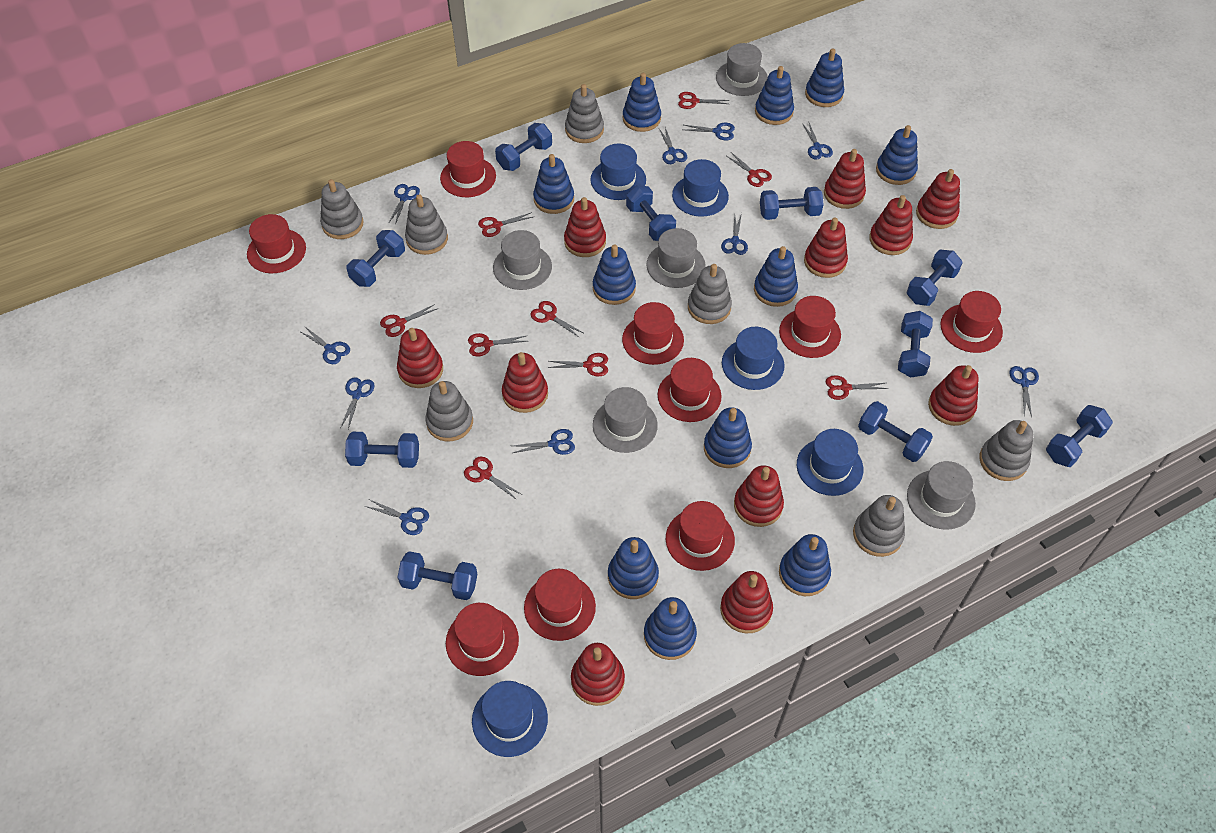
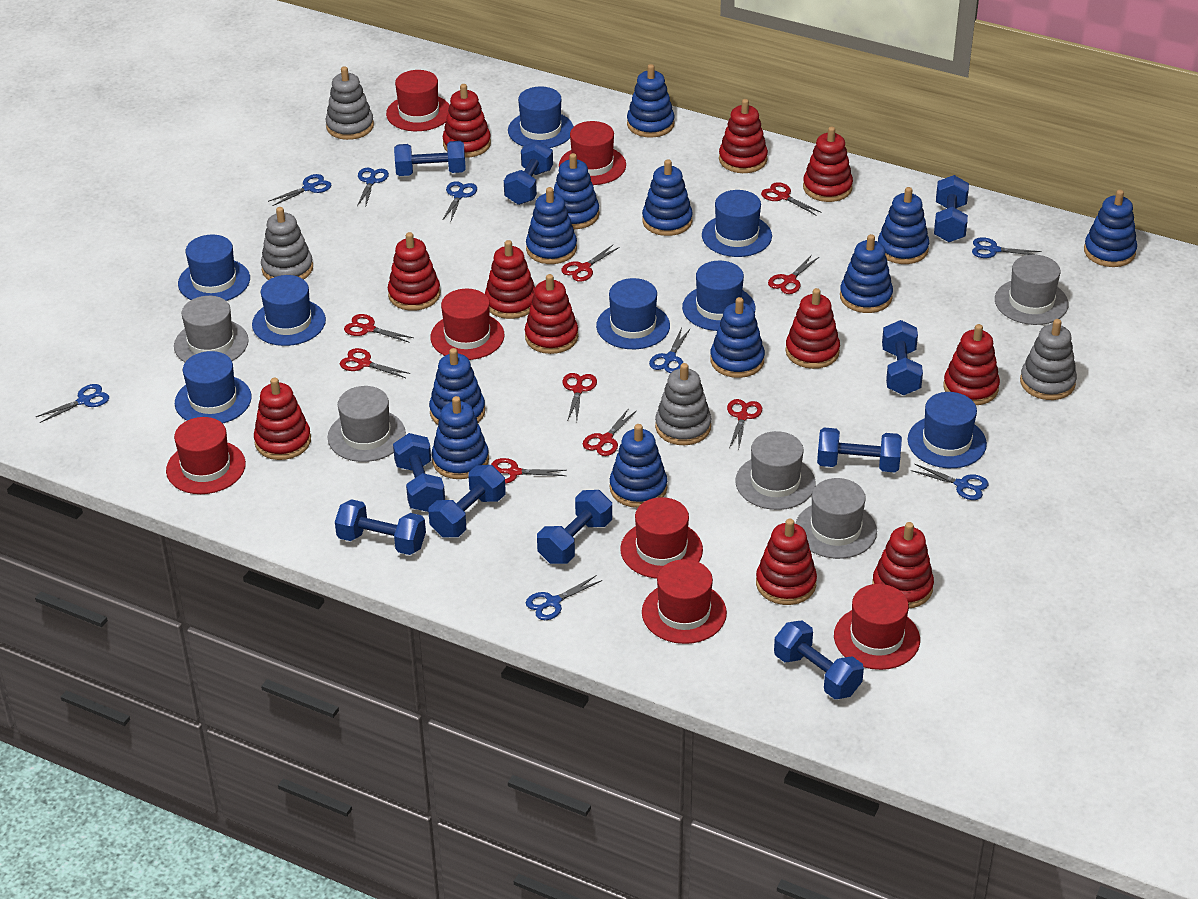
blue hat: [472,681,548,757] [590,143,646,200] [672,159,729,217] [722,327,785,390] [797,429,863,496] = 5 -> [175,351,252,424] [178,235,250,301] [252,275,326,346] [508,86,574,148] [596,278,670,349] [682,261,755,331] [702,190,772,257] [908,392,987,468] = 8
blue scissors: [299,326,350,364] [340,377,375,429] [365,499,429,535] [388,184,420,225] [513,429,575,455] [659,127,687,164] [684,123,735,140] [721,213,748,255] [802,123,833,160] [1009,366,1039,417] = 10 -> [36,384,109,423] [268,174,331,206] [357,168,389,208] [442,181,477,221] [526,576,602,620] [649,328,690,373] [911,464,989,500] [972,237,1042,258] = 8
grey stacking toy: [320,179,364,239] [405,195,448,255] [425,381,473,442] [565,84,604,143] [688,264,732,324] [853,495,905,557] [979,420,1033,481] = 7 -> [261,207,313,280] [326,66,374,140] [655,363,711,445] [1020,319,1077,400] = 4
red hat: [247,214,306,273] [440,141,496,197] [446,603,519,676] [524,569,596,641] [622,302,684,365] [658,358,722,422] [666,501,735,571] [779,296,841,358] [940,291,1003,353] = 9 -> [166,417,246,494] [386,70,449,131] [430,289,505,360] [559,121,626,185] [620,497,703,579] [642,559,727,644] [834,584,920,670] = 7

